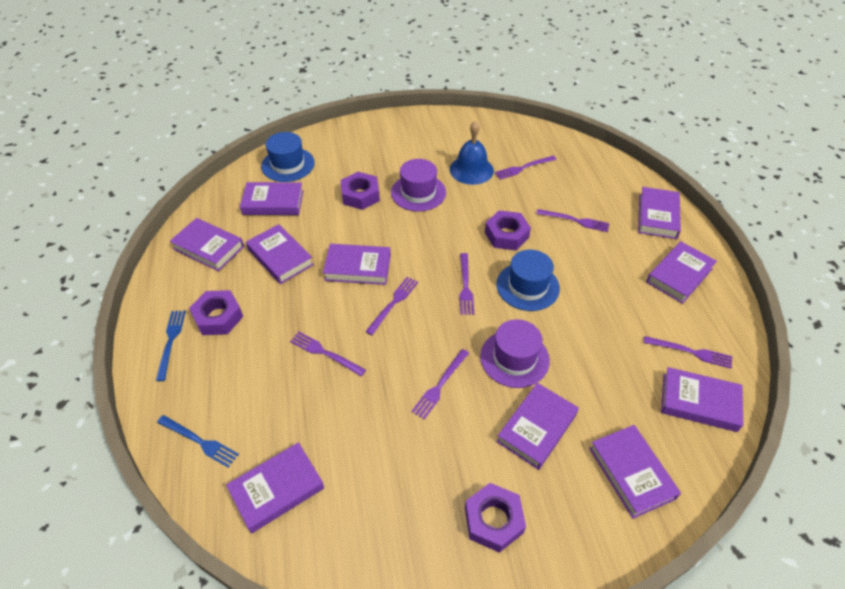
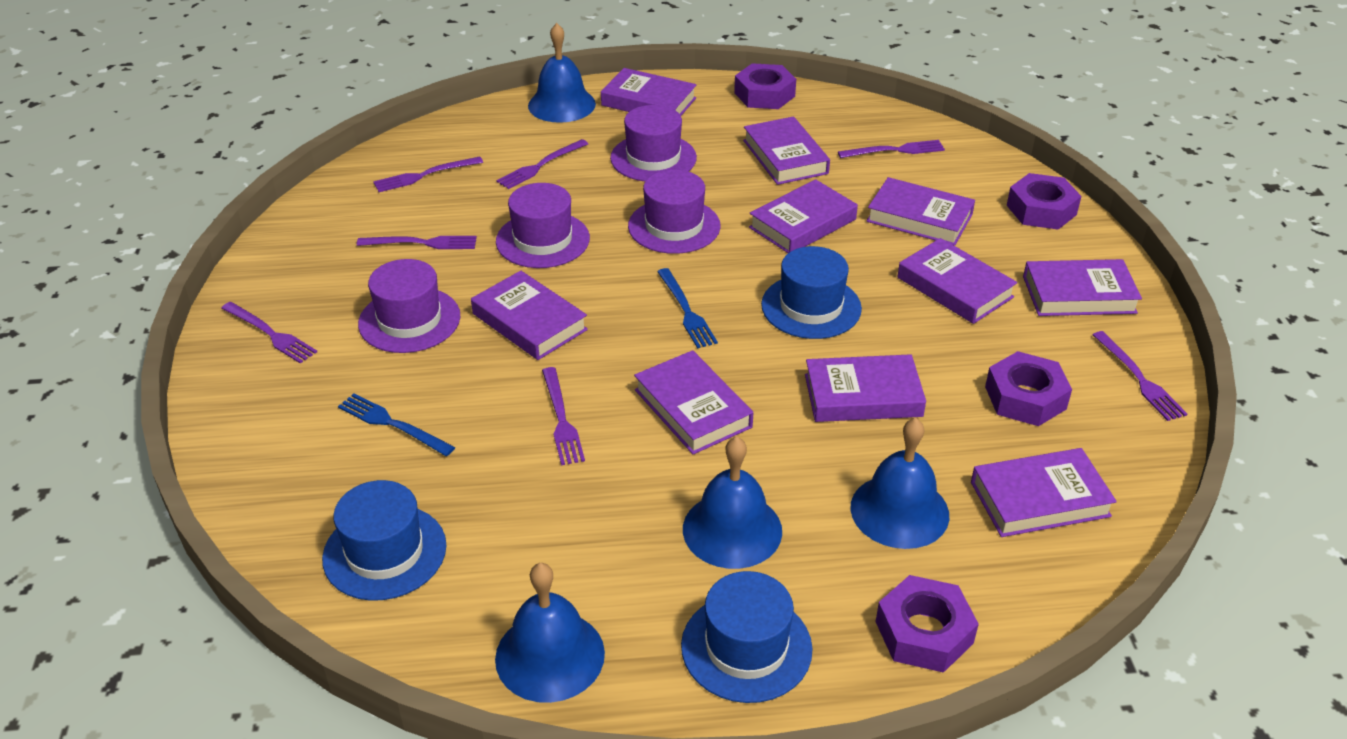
blue bell: [450,121,494,185] = 1 -> [495,563,605,703] [528,23,596,123] [683,437,782,569] [850,418,949,549] = 4
blue hat: [261,132,315,182] [496,250,560,311] = 2 -> [322,480,447,601] [681,571,813,703] [761,246,862,339] = 3
purple hat: [391,159,446,211] [480,319,550,388] = 2 -> [358,259,460,353] [496,183,590,268] [610,105,697,181] [628,170,721,254] = 4

